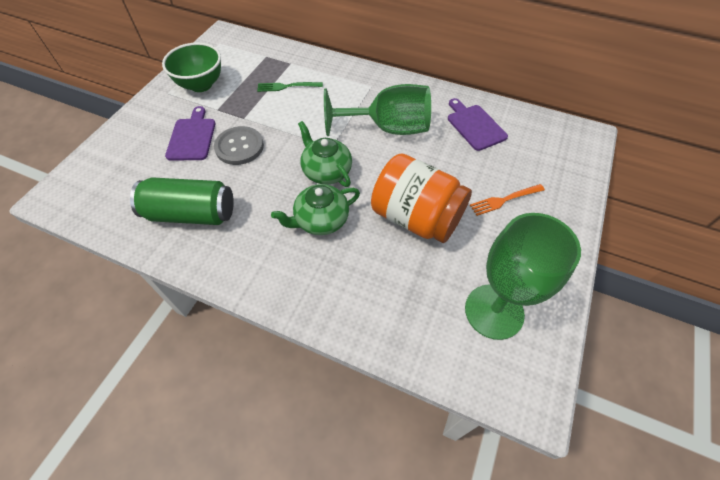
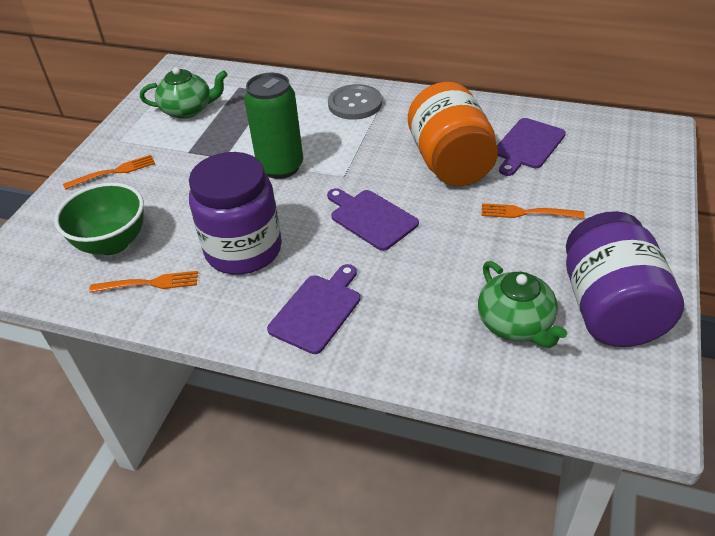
green fork: [257,82,323,92] = 1 -> none = 0
green goblet: [324,84,431,136] [465,213,581,340] = 2 -> none = 0
orange fork: [470,184,545,216] = 1 -> [63,155,155,190] [89,271,198,293] [482,203,585,219] = 3
purple cutting board: [165,106,215,160] [448,98,508,151] = 2 -> [267,264,360,354] [327,188,419,251] [497,118,566,176] = 3
purple jar: none = 0 -> [189,152,282,275] [566,211,684,347] = 2

